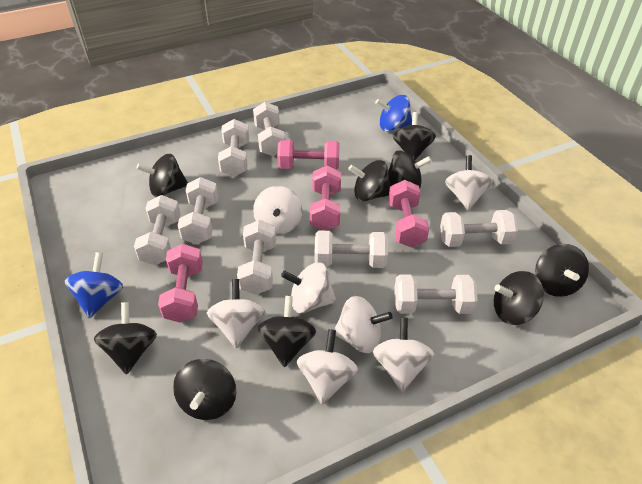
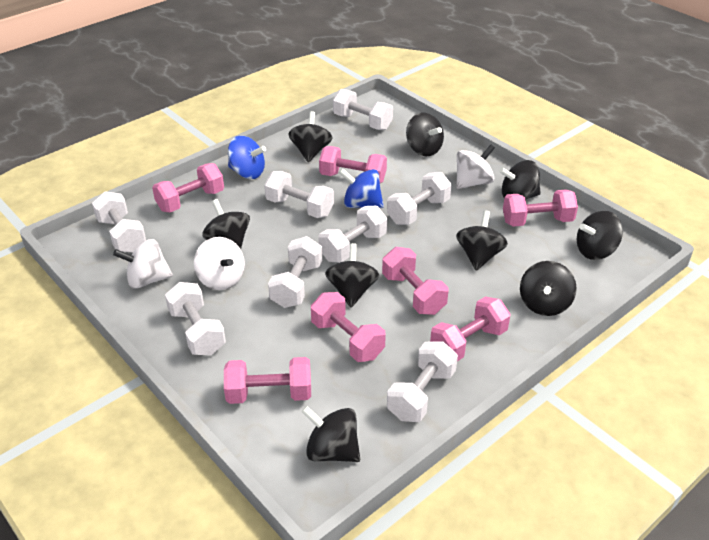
pink dumbbell: [158,244,203,323] [277,140,340,170] [310,166,341,231] [388,180,429,248] = 4 -> [152,163,224,212] [224,357,311,404] [311,292,386,362] [319,146,387,183] [382,247,449,315] [430,297,511,361] [503,189,578,227] = 7
white spinning top: [207,279,265,349] [253,186,302,235] [281,262,336,313] [297,329,358,405] [334,296,393,353] [373,318,434,392] [445,155,493,210] = 7 -> [113,239,173,289] [194,237,245,290] [456,145,495,189] = 3

